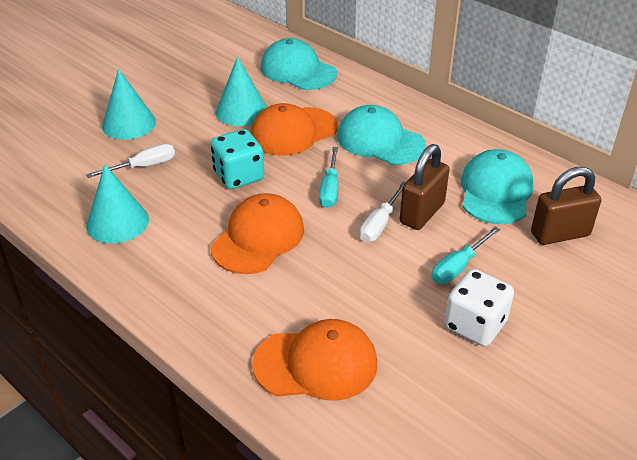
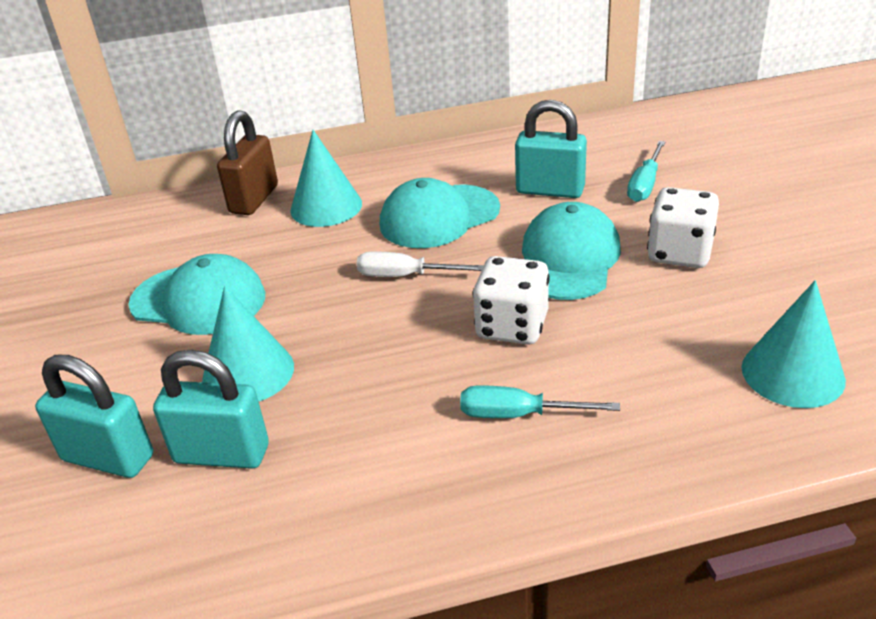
brown padlock: [400,144,450,230] [531,167,601,245] = 2 -> [217,110,278,215] = 1
orange cap: [211,193,304,274] [251,103,338,156] [252,319,377,401] = 3 -> none = 0
turquoise dice: [211,129,264,189] = 1 -> none = 0
turquoise padlock: none = 0 -> [35,355,153,478] [153,350,269,469] [515,100,587,198] = 3
white dice: [444,269,514,346] = 1 -> [473,256,550,345] [647,187,719,268] = 2
white screwdriver: [86,144,175,178] [360,181,406,242] = 2 -> [357,251,484,277] = 1

